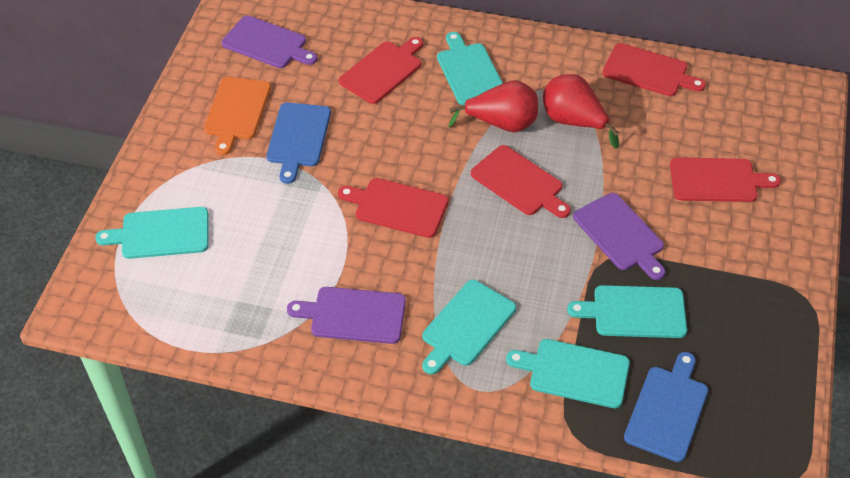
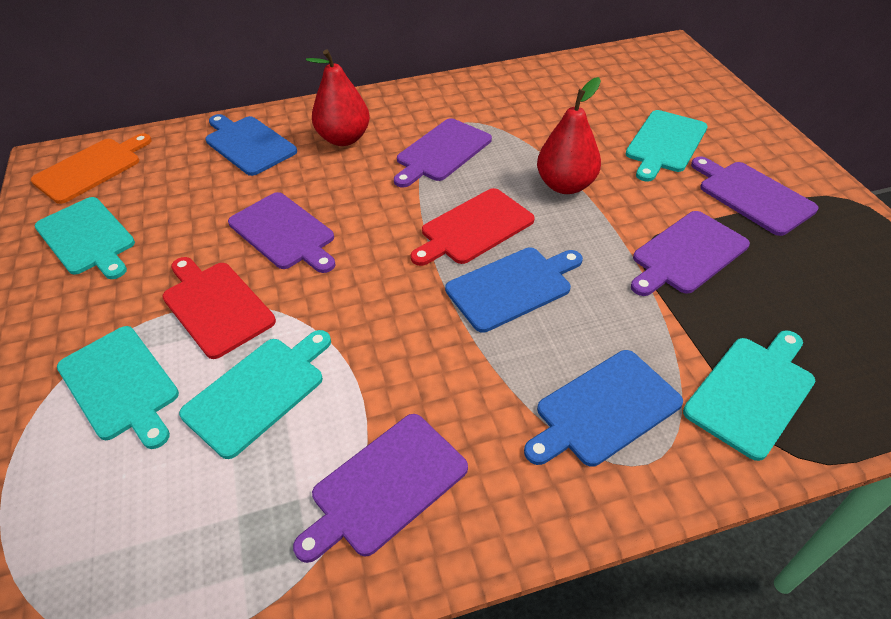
blue cutting board: [266,102,331,184] [624,352,708,462] = 2 -> [205,114,297,176] [445,248,583,333] [524,350,683,467] = 3
purple cutting board: [221,15,318,68] [287,287,406,344] [573,193,665,280] = 3 -> [228,192,335,273] [293,414,468,563] [394,118,492,187] [631,211,750,296] [691,157,818,236] = 5
red cutting board: [338,178,448,238] [339,37,423,104] [471,145,571,218] [603,43,706,96] [670,157,781,202] = 5 -> [162,257,276,359] [410,188,535,266] = 2

